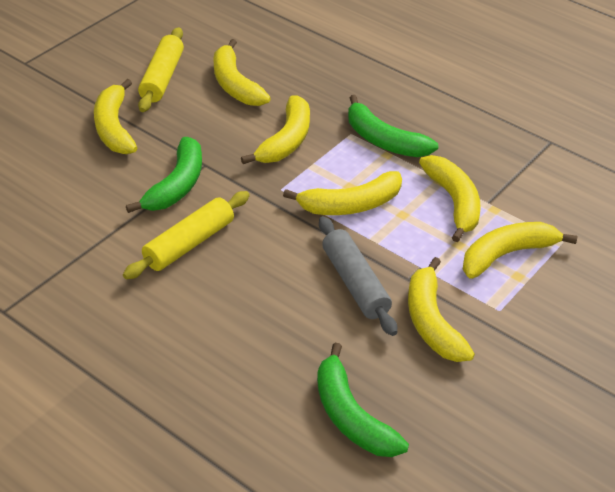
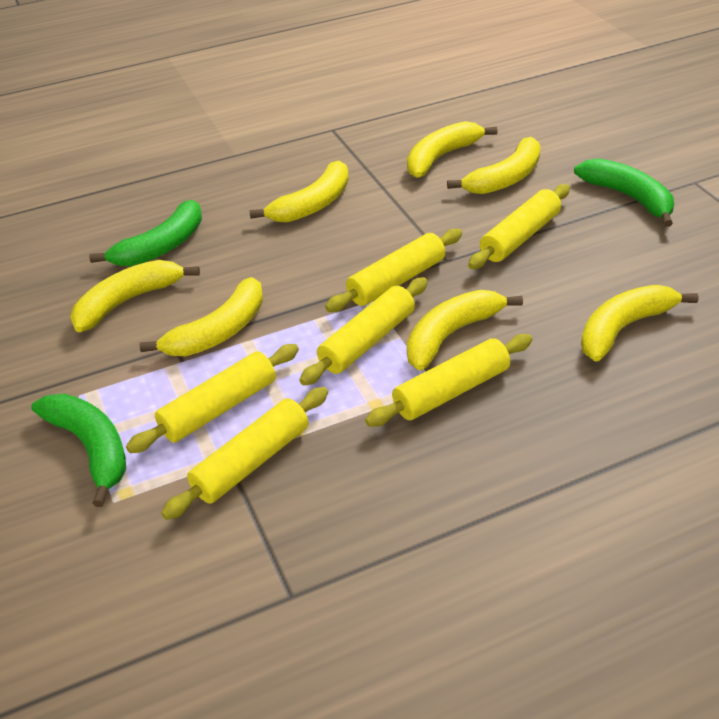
grey rolling pin: [319,216,397,336] = 1 -> none = 0
yellow rolling pin: [123,191,250,279] [138,27,184,112] = 2 -> [126,344,299,453] [161,387,328,520] [299,277,428,386] [325,229,462,312] [365,334,532,427] [468,184,570,269] = 6

